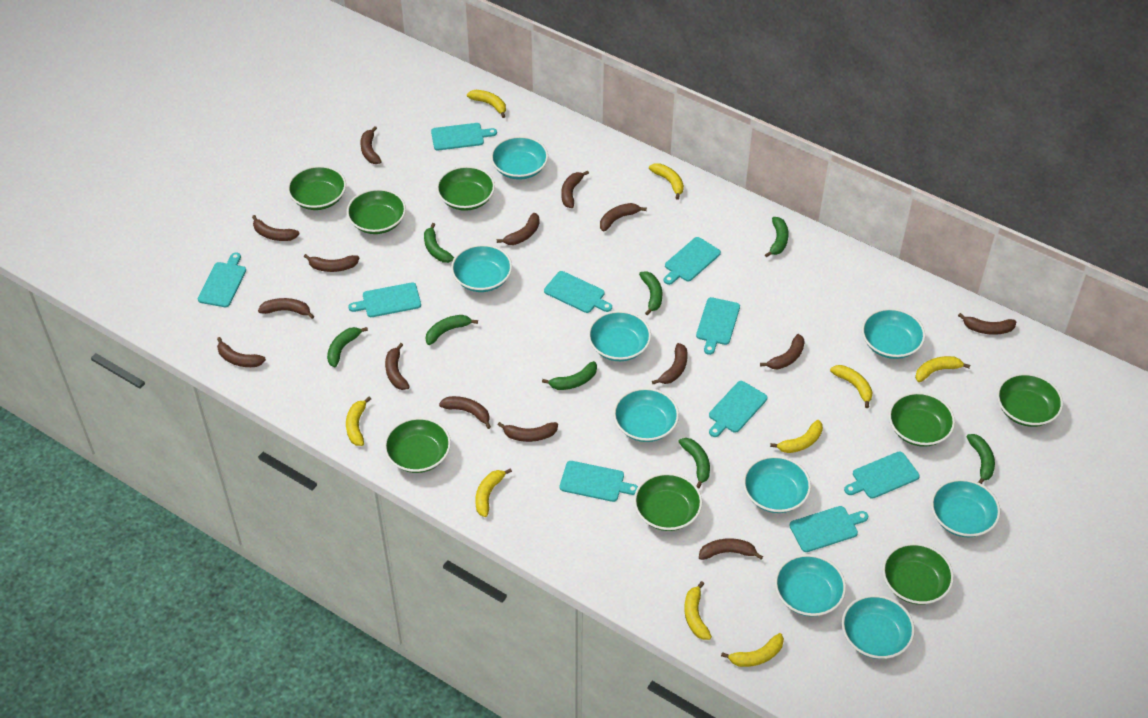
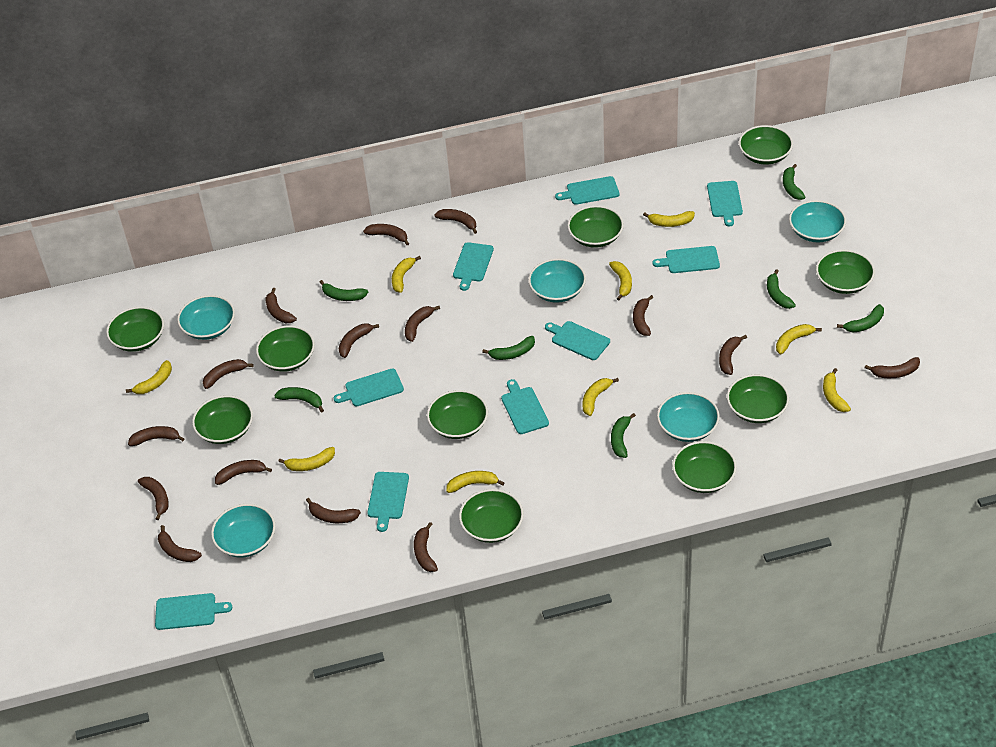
green banana: [327,327,368,367] [424,223,454,263] [425,315,478,345] [542,361,597,390] [639,271,662,316] [678,438,710,489] [765,217,789,257] [967,434,995,484] = 8 -> [274,387,324,412] [320,280,368,301] [482,336,535,360] [611,413,636,458] [767,269,796,309] [783,164,805,200] [837,304,884,333] = 7
green bowl: [287,166,346,210] [347,189,406,234] [384,417,451,473] [436,166,495,211] [634,473,702,531] [882,543,954,605] [889,392,955,447] [997,373,1063,427] = 8 -> [106,307,164,352] [192,395,253,444] [256,325,315,372] [427,390,488,439] [459,489,524,543] [567,206,624,248] [672,441,737,493] [727,374,789,423] [739,125,793,165] [816,250,875,294] = 10
turquoise bowl: [451,244,512,292] [491,136,548,180] [588,311,651,361] [613,388,679,442] [743,456,811,513] [775,554,846,617] [842,595,915,659] [862,308,925,359] [931,479,1000,537] = 9 -> [177,295,235,340] [211,504,276,557] [528,258,586,303] [657,392,720,442] [789,200,846,242] = 5
turquoise cutting board: [198,253,246,307] [348,282,421,317] [431,123,497,150] [544,271,612,313] [560,461,638,502] [664,237,721,285] [696,297,740,355] [709,381,767,437] [789,506,868,552] [844,451,920,499] = 10 -> [155,593,232,630] [334,369,404,406] [367,472,409,532] [453,242,494,291] [501,379,549,434] [545,321,610,360] [555,176,619,205] [652,246,720,273] [707,181,743,226] = 9

